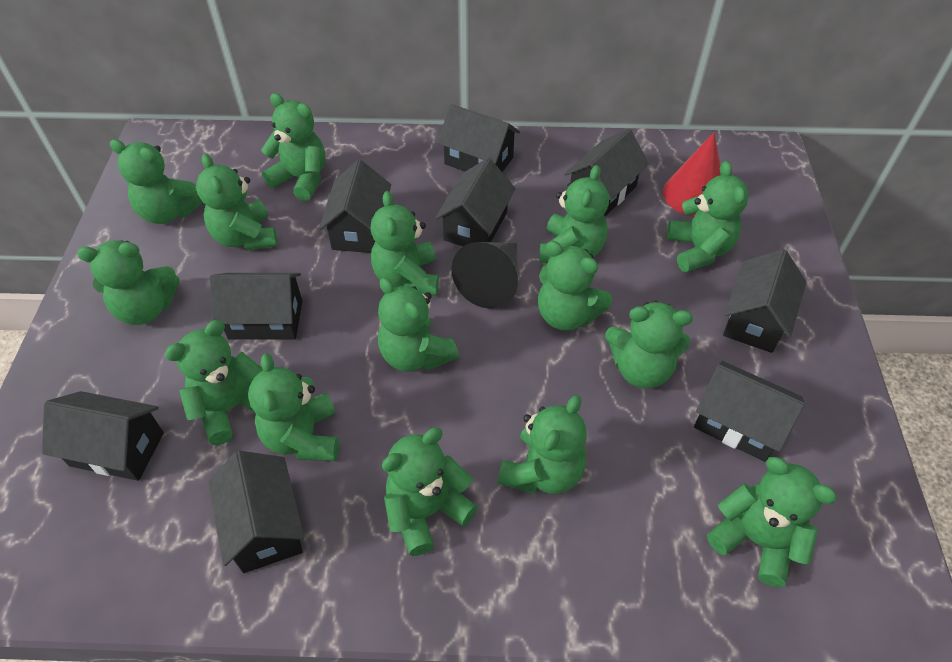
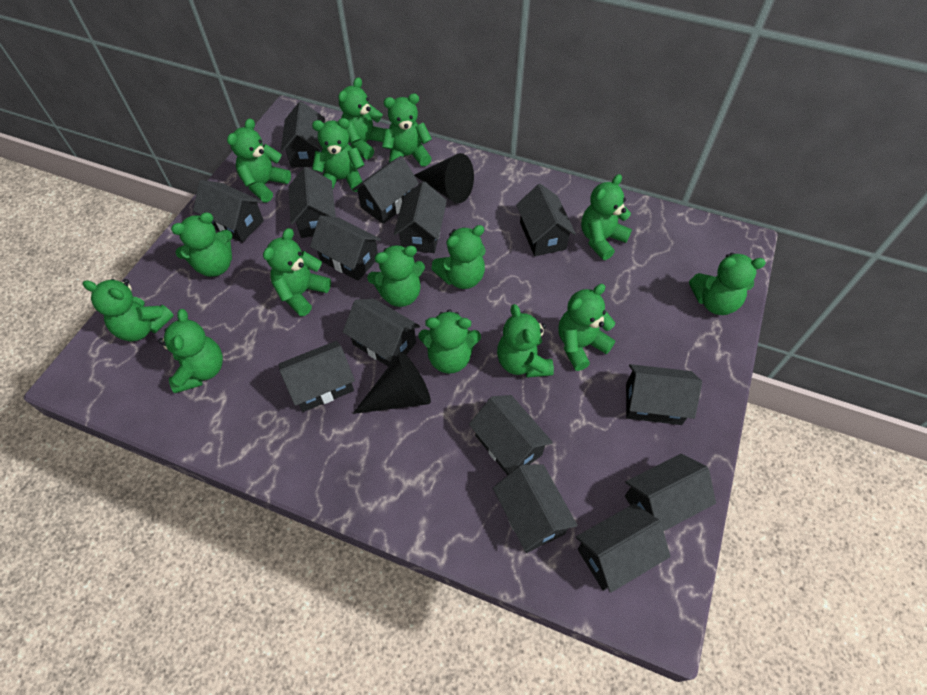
black cone: [451,242,518,309] = 1 -> [353,352,431,414] [414,153,474,203] = 2
black house: [42,391,164,481] [208,451,304,573] [210,273,302,340] [319,159,391,253] [435,158,516,246] [438,104,520,172] [564,129,649,216] [694,361,805,462] [723,249,806,353] = 9 -> [193,180,264,243] [279,341,355,412] [281,101,325,168] [288,167,336,238] [310,215,381,281] [343,298,420,367] [352,156,419,224] [394,181,447,253] [469,395,553,475] [493,464,578,553] [516,184,576,256] [576,504,671,593] [625,454,716,531] [626,364,702,425] = 14
red cone: [663,132,721,217] = 1 -> none = 0

